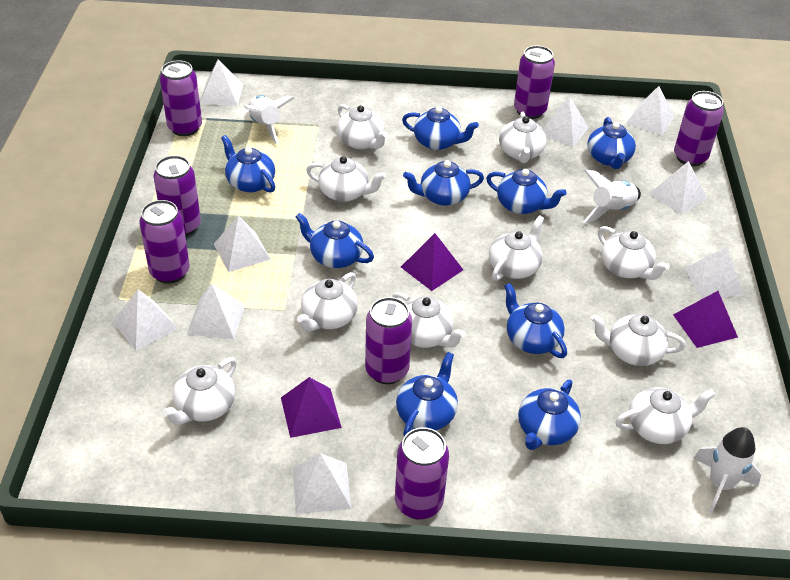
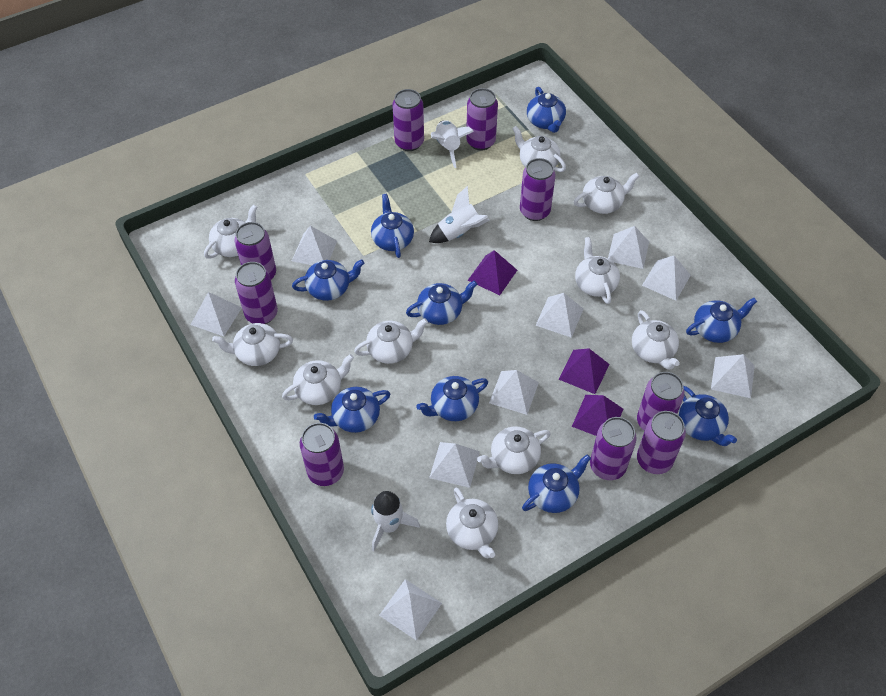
purple can: [139,200,190,284] [153,155,201,236] [160,60,202,136] [365,297,412,384] [395,427,449,520] [514,46,555,119] [674,91,724,166] = 7 -> [235,222,276,280] [235,262,278,324] [300,423,344,486] [392,89,424,151] [466,88,498,151] [520,158,556,221] [590,417,637,480] [637,372,684,431] [637,411,686,474] = 9

